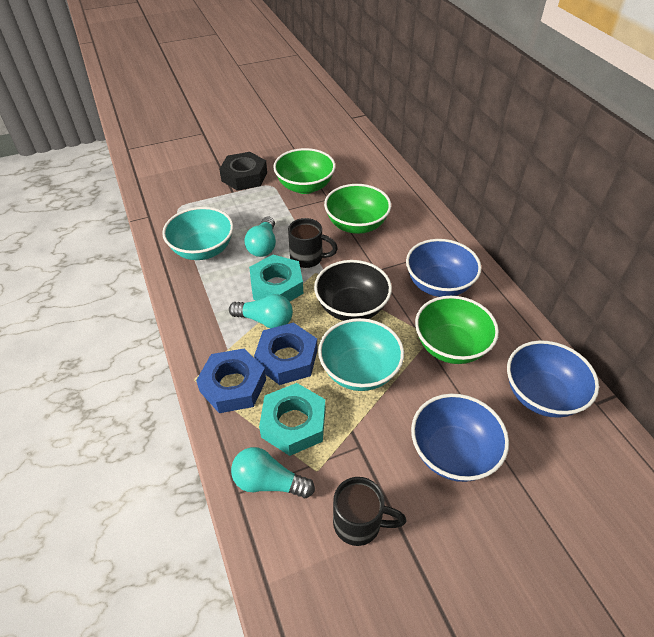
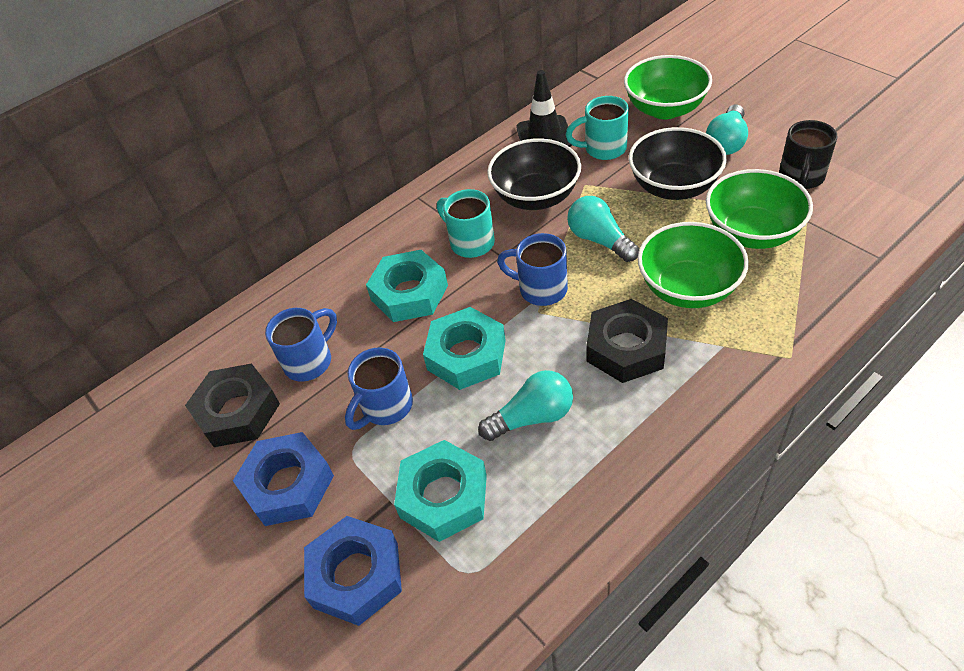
black bowl: [314,260,392,321] = 1 -> [487,138,581,210] [629,127,727,200] = 2
black mug: [288,218,338,268] [333,477,406,546] = 2 -> [779,120,837,189] = 1
black nut: [219,152,267,191] = 1 -> [185,363,280,447] [586,299,668,383] = 2
black traffic cone: none = 0 -> [516,70,572,147] = 1
blue bowl: [406,239,481,297] [411,394,509,482] [507,341,599,418] = 3 -> none = 0
blue mug: none = 0 -> [265,308,337,382] [345,348,413,430] [497,233,568,306] = 3
turquoise bowl: [162,207,233,260] [318,318,404,391] = 2 -> none = 0
turquoise mug: none = 0 -> [437,189,495,258] [566,96,629,160] = 2
turquoise nut: [249,255,303,302] [259,383,325,456] = 2 -> [366,250,448,322] [394,440,487,542] [423,307,506,390] = 3

